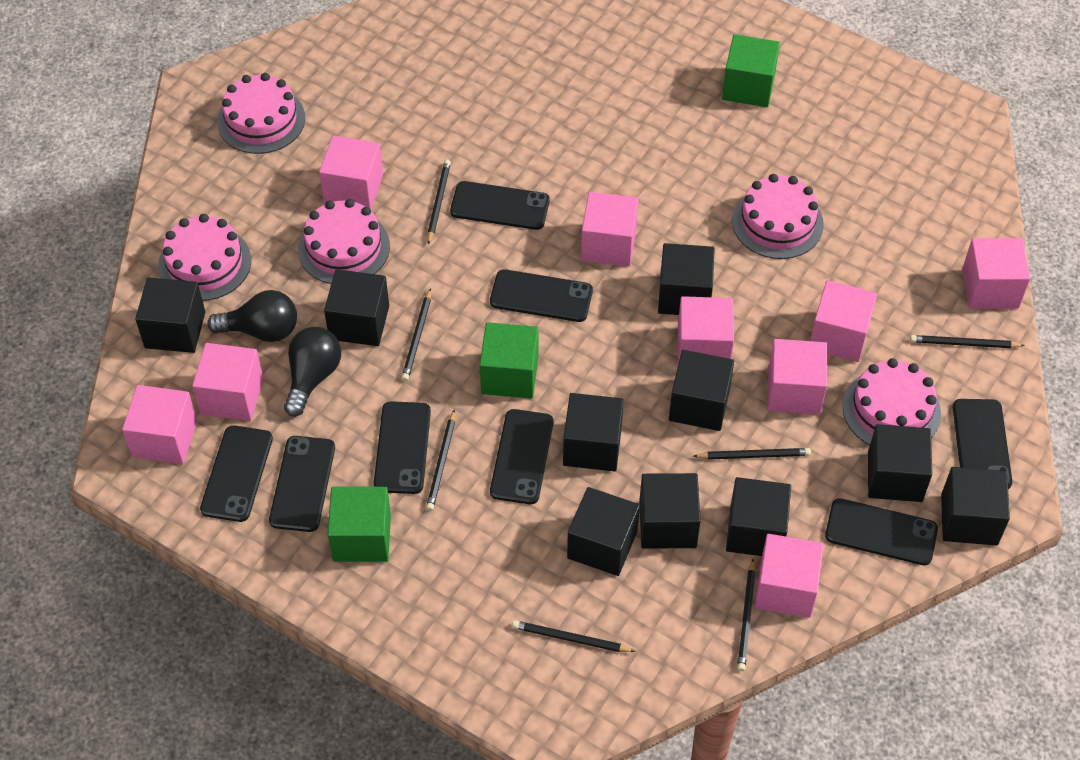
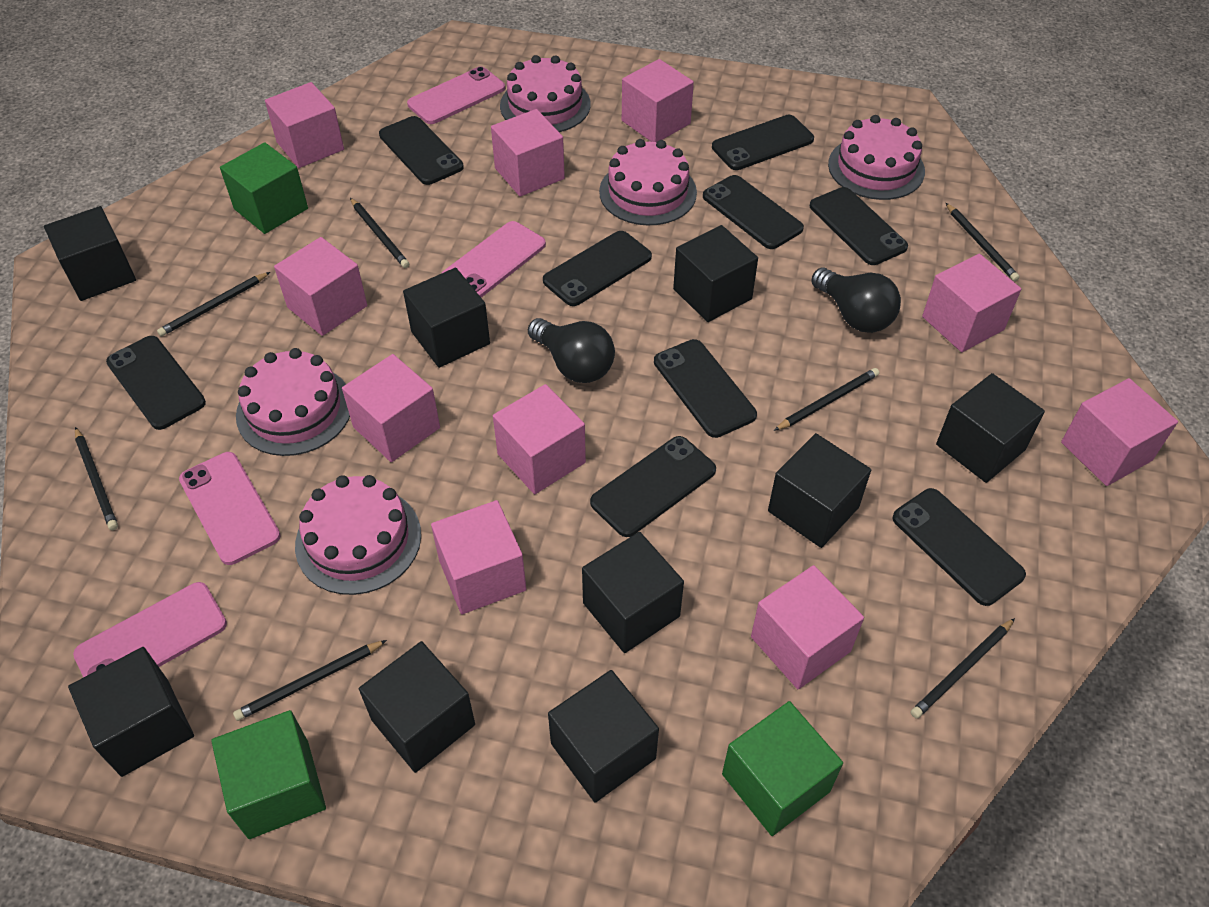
black cube: [135,277,205,353] [324,269,389,346] [563,393,624,471] [567,487,640,576] [639,473,701,549] [658,243,715,315] [669,350,734,431] [726,477,791,556] [868,424,932,502] [941,467,1010,546] = 10 -> [44,206,136,301] [68,647,194,777] [359,641,475,773] [403,268,490,368] [548,670,659,803] [582,532,684,653] [673,225,758,322] [768,433,871,548] [936,373,1045,483] = 9
black phone: [200,425,273,522] [269,436,335,532] [374,401,431,494] [450,181,550,230] [490,269,593,322] [490,409,554,504] [825,498,938,565] [953,399,1012,489] = 8 -> [106,336,206,430] [379,116,464,185] [543,231,652,306] [590,436,716,537] [654,339,757,438] [703,175,804,249] [712,115,814,170] [810,187,908,265] [892,488,1026,606] = 9
pink cube: [122,385,197,464] [192,343,263,421] [319,136,383,209] [581,192,638,267] [678,296,734,364] [754,534,824,618] [768,339,827,415] [810,280,877,362] [962,238,1030,309] = 9 -> [265,82,344,168] [274,237,367,336] [342,354,440,462] [431,500,526,614] [491,109,565,197] [493,384,586,494] [622,59,694,142] [751,565,864,689] [922,254,1021,352] [1061,378,1178,486] = 10
pink phone: none = 0 -> [73,582,227,678] [179,452,281,565] [407,67,505,124] [441,221,546,297] = 4

